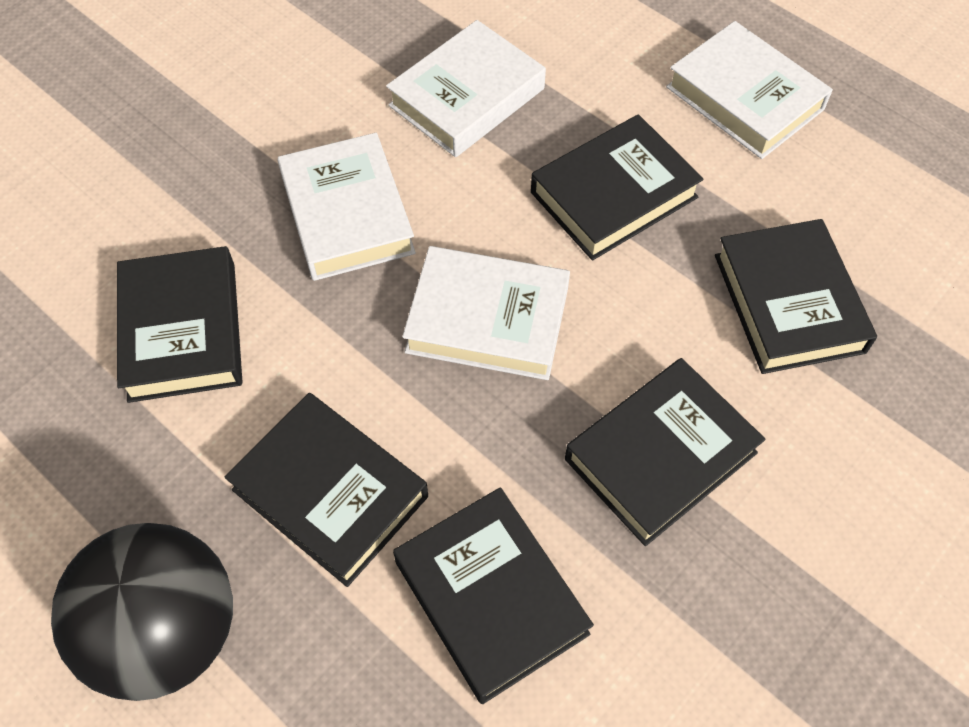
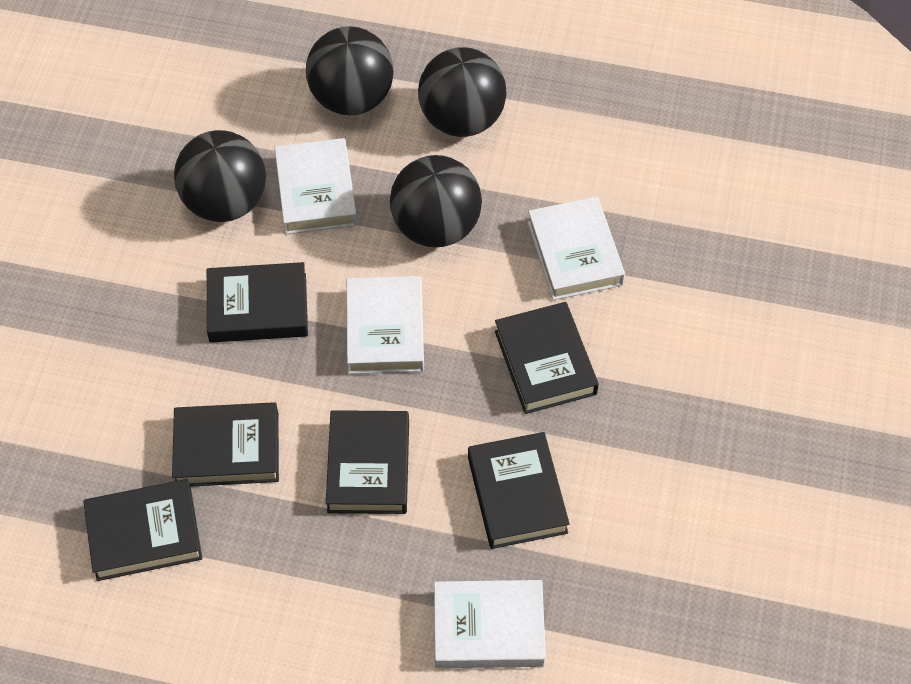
black ball: [51,523,233,701] = 1 -> [174,130,266,222] [306,26,394,115] [390,155,482,247] [418,47,507,137] = 4

